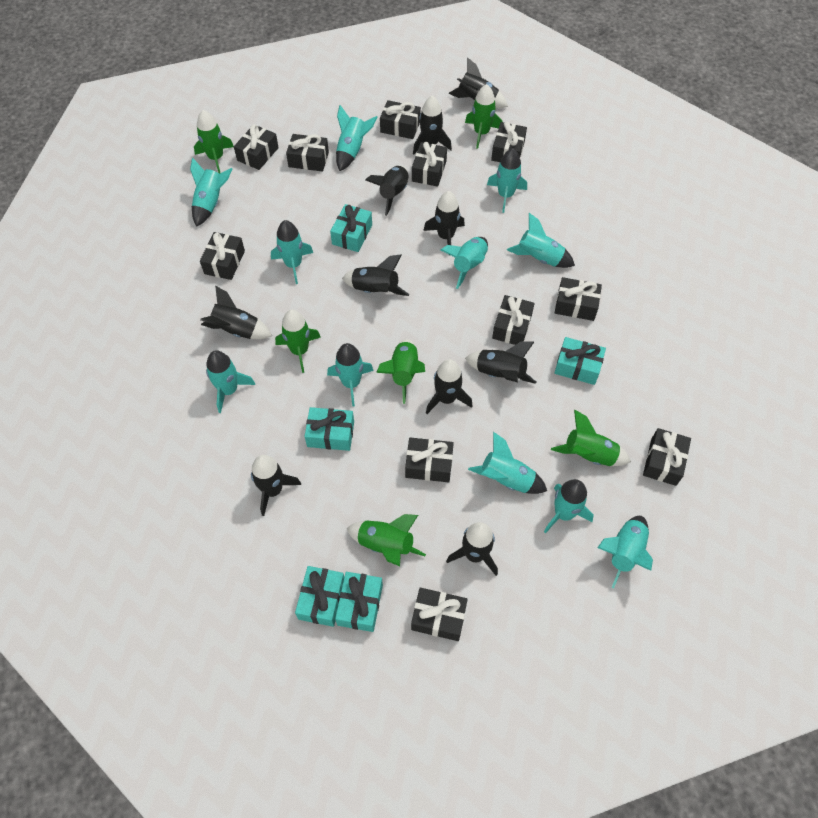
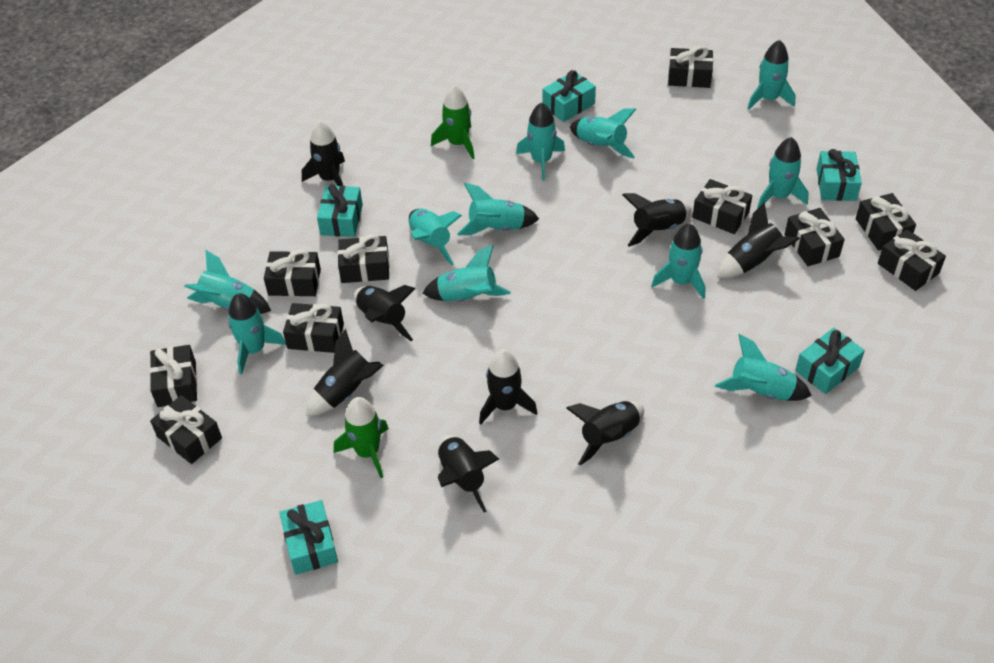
black gift: [200,232,245,280] [234,124,279,170] [286,134,329,172] [380,100,421,139] [405,437,454,483] [411,587,468,641] [412,142,447,187] [491,121,527,162] [492,295,535,345] [555,277,602,321] [643,428,691,486] = 11 -> [150,345,197,407] [150,395,222,464] [264,250,321,296] [283,303,344,353] [338,234,389,283] [668,46,713,88] [692,179,752,234] [784,208,845,266] [856,193,916,251] [878,229,946,291] = 10
black rocket: [200,286,272,339] [251,455,301,516] [342,254,409,296] [365,166,409,216] [413,96,452,154] [423,191,465,245] [426,359,473,414] [446,522,498,576] [449,58,508,108] [465,342,536,384] = 10 -> [302,120,345,186] [306,329,384,416] [354,285,416,341] [438,435,499,513] [479,349,537,424] [566,401,644,465] [622,193,692,247] [717,202,800,278] = 8
green rocket: [194,110,234,174] [275,309,321,373] [346,514,426,566] [376,339,425,404] [465,84,503,149] [551,410,631,466] = 6 -> [334,397,389,478] [431,85,475,159] = 2

